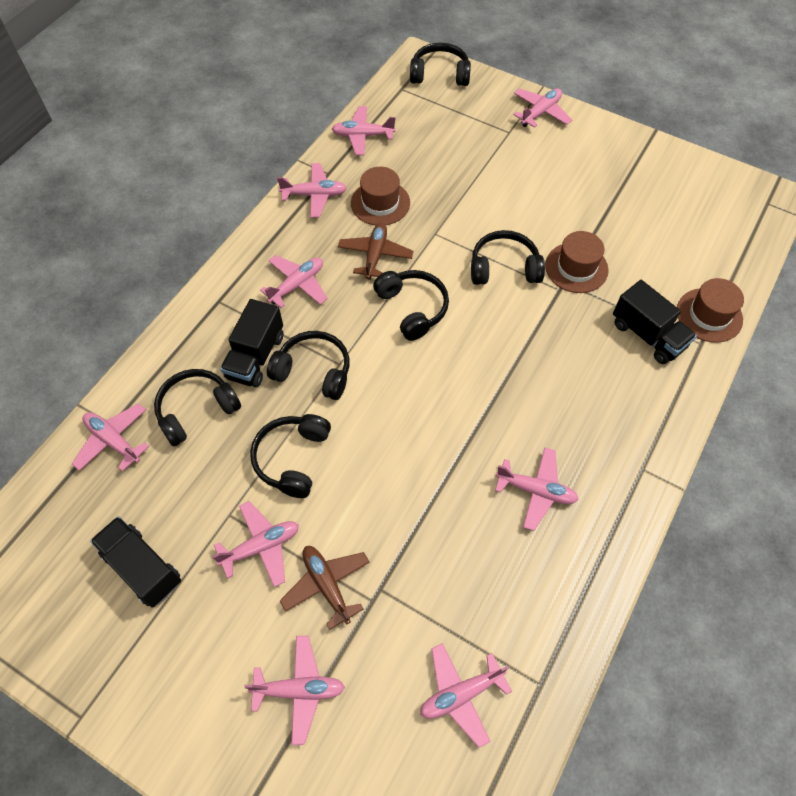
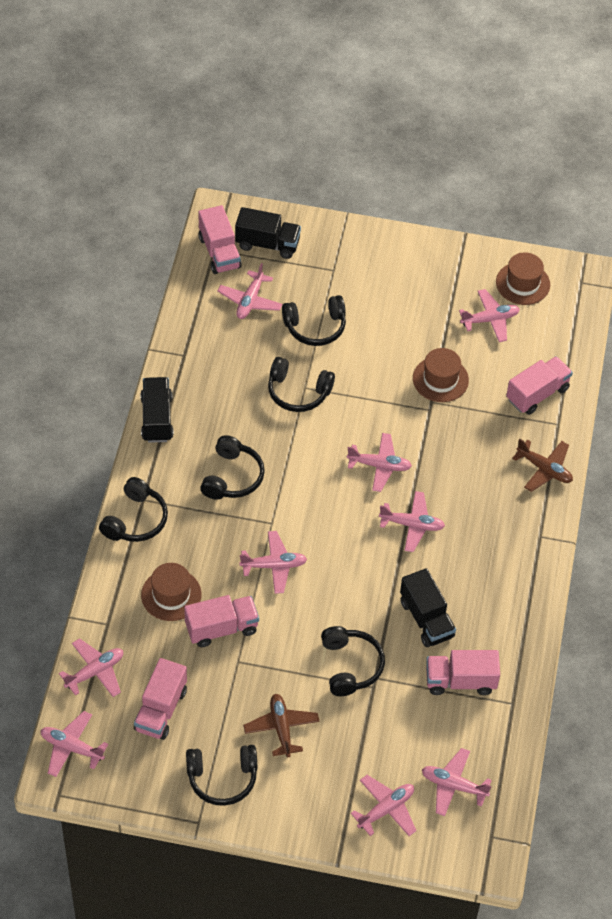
pink truck: none = 0 -> [134,658,187,740] [184,595,259,647] [199,205,242,274] [426,650,500,695] [506,356,573,415] = 5

